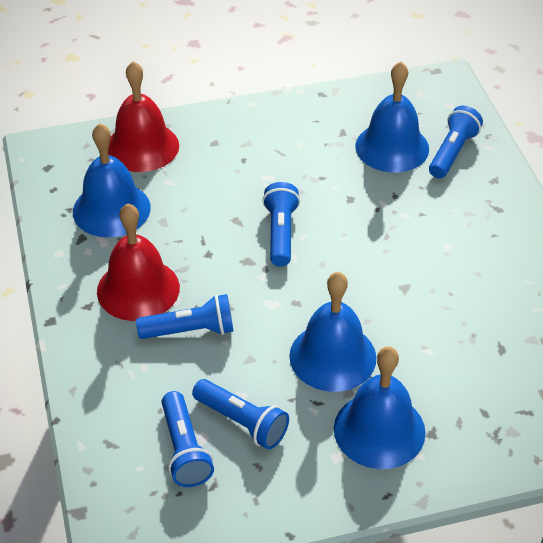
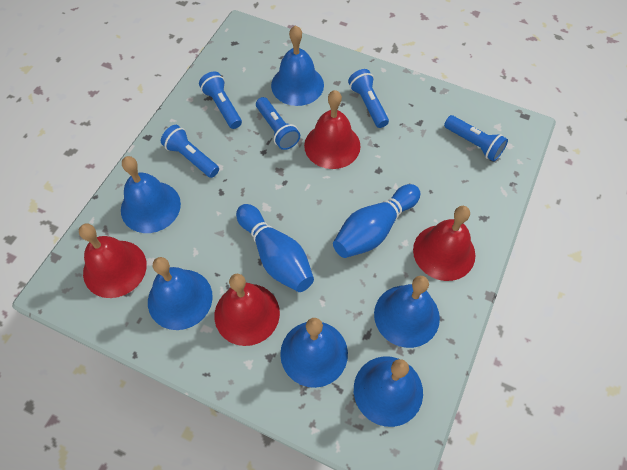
blue bell: [73,123,151,237] [289,272,376,392] [334,346,426,469] [355,61,429,172] = 4 -> [121,156,181,233] [148,257,213,330] [271,25,324,106] [280,318,348,388] [354,356,423,427] [374,276,440,348] = 6
blue bowling pin: none = 0 -> [236,204,314,292] [333,184,421,258] = 2
red bell: [97,204,180,321] [108,61,179,172] = 2 -> [79,224,147,298] [214,273,280,346] [304,90,360,169] [413,206,475,281] = 4

